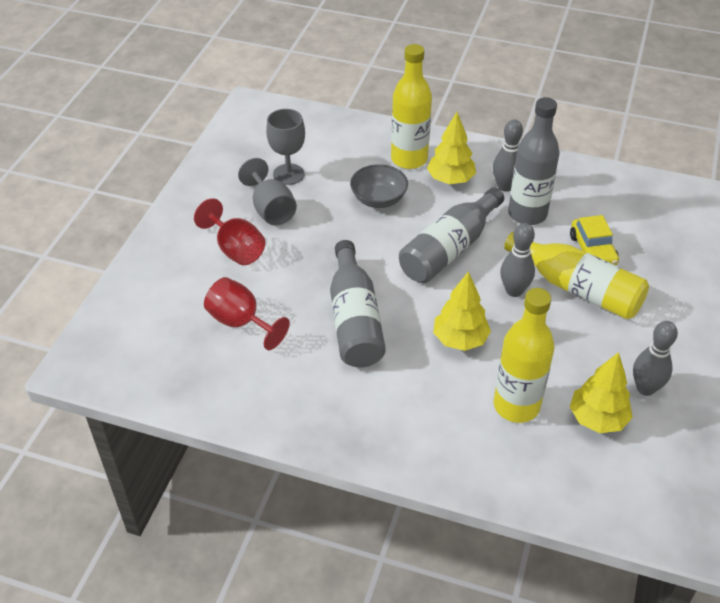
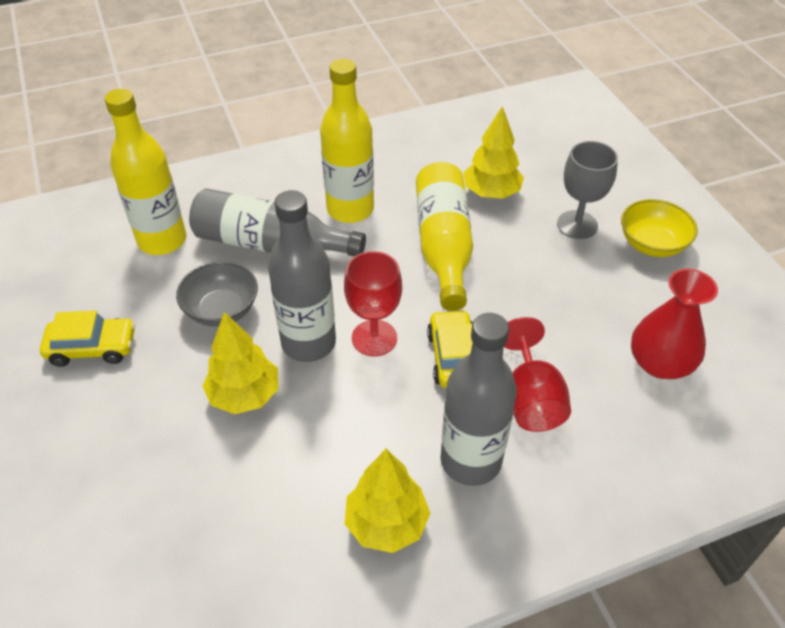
grey bowling pin: [493,120,523,192] [500,223,535,297] [633,321,678,396] = 3 -> none = 0
grey goblet: [238,158,297,225] [266,109,305,185] = 2 -> [557,141,618,239] = 1
red vase: none = 0 -> [631,268,718,379] = 1
yellow bowl: none = 0 -> [621,199,698,257] = 1
yellow car: [570,215,619,265] = 1 -> [40,310,135,367] [427,310,473,388] = 2

